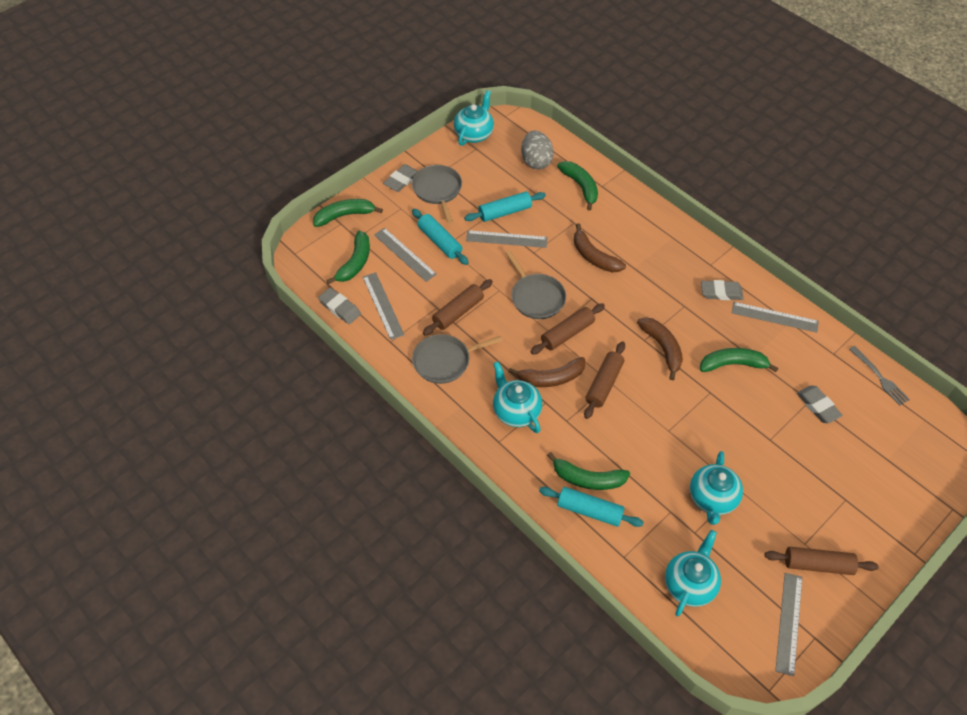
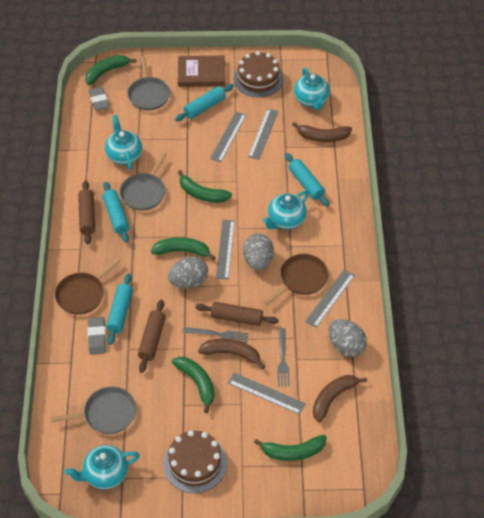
brown book: none = 0 -> [178,55,225,87] = 1
brown cake: none = 0 -> [163,430,227,493] [233,51,284,97] = 2
brown pan: none = 0 -> [55,257,121,315] [264,254,329,305] = 2
brown rolling pin: [423,279,493,336] [530,303,605,355] [584,341,625,419] [764,547,879,575] = 4 -> [78,181,95,244] [138,300,166,373] [195,302,279,326] = 3
grey egg: [521,130,554,170] = 1 -> [168,256,208,289] [243,233,274,270] [328,319,367,357] = 3
grey eraser: [318,288,361,324] [383,164,418,192] [701,280,744,300] [797,386,843,423] = 4 -> [87,317,106,355] [89,87,109,111] = 2
grey fork: [849,346,910,406] = 1 -> [183,327,249,343] [277,328,290,387] = 2
turquoise rolling pin: [412,209,469,265] [464,191,546,222] [539,487,644,527] = 3 -> [103,182,130,243] [106,273,133,345] [175,84,234,121] [285,153,329,207] = 4

